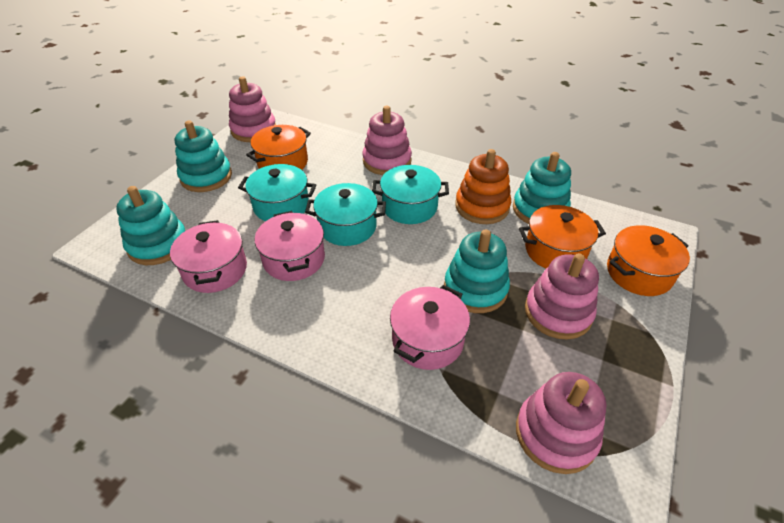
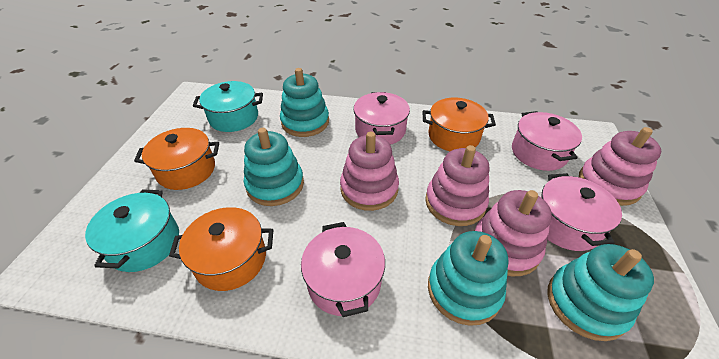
orange stacking toy: [455,149,511,224] = 1 -> none = 0
pink pot: [170,220,247,293] [255,211,325,281] [390,285,470,370] = 3 -> [301,222,385,317] [353,92,410,145] [512,111,582,171] [541,173,622,251] = 4
turquoise pot: [238,164,316,221] [305,183,386,246] [372,165,449,224] = 3 -> [85,189,179,272] [193,81,263,132] = 2

